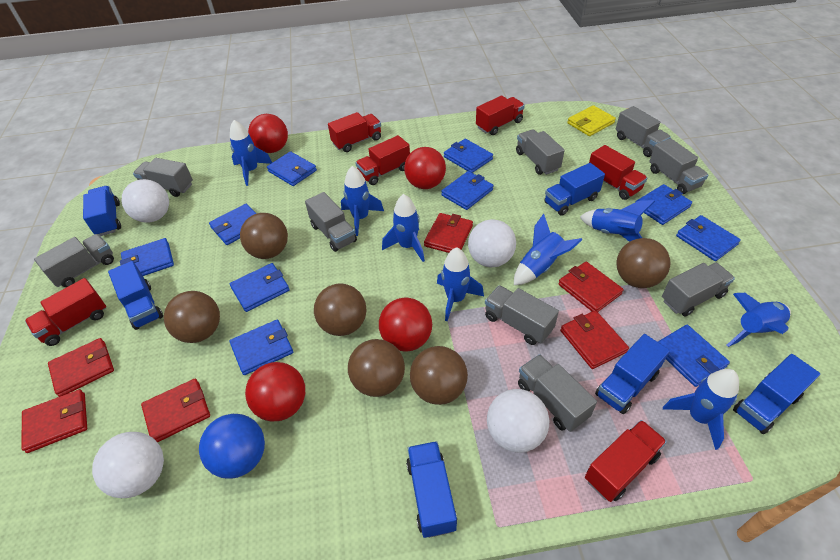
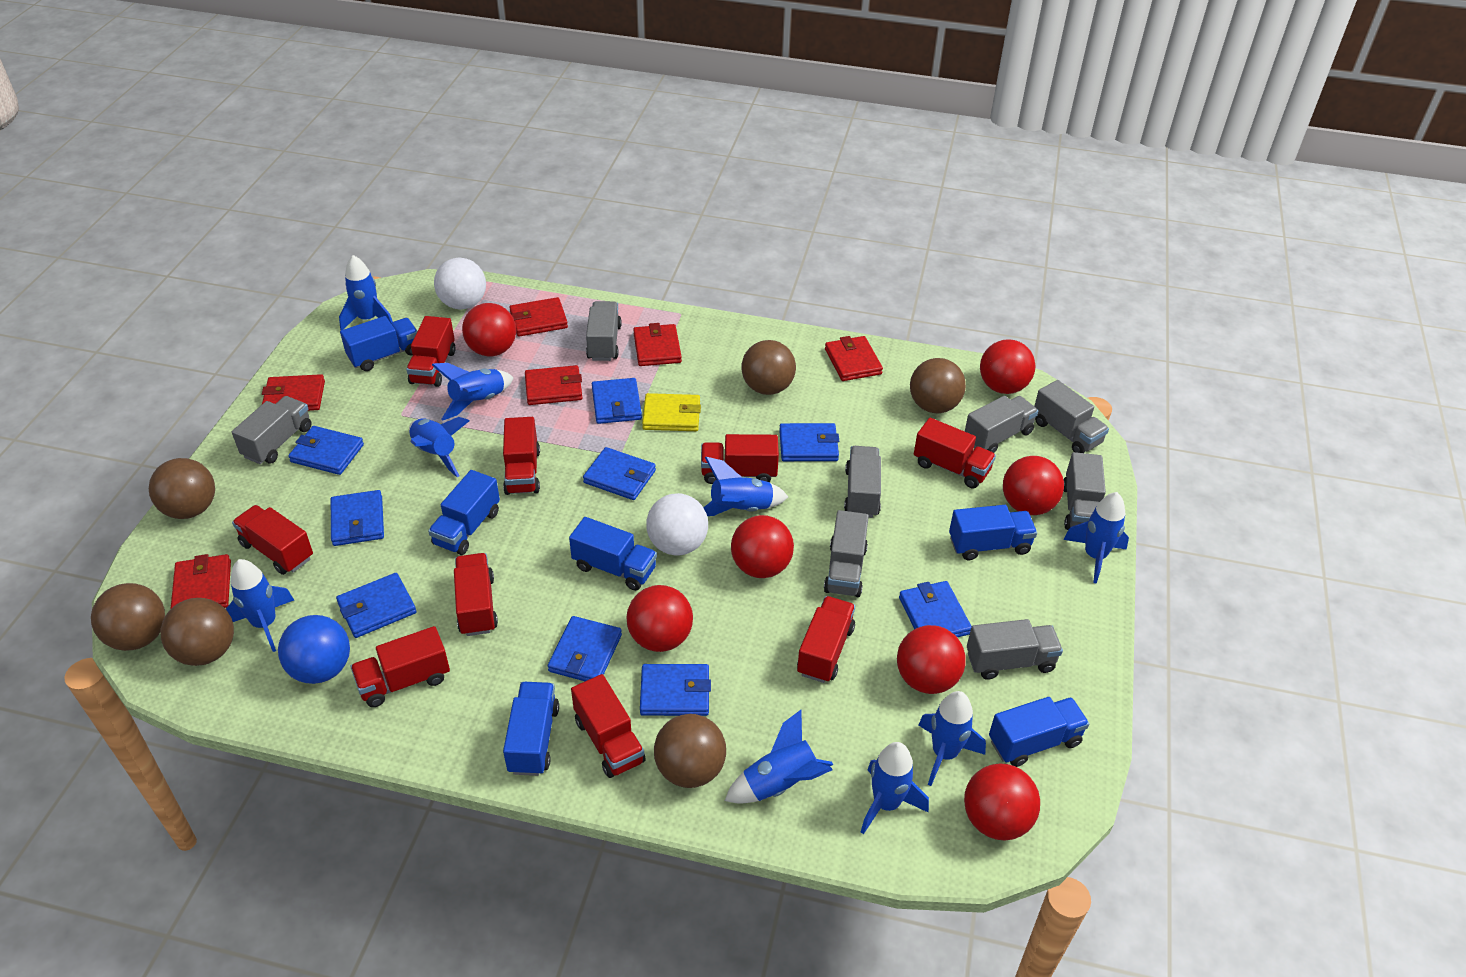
blue rocket: [230,120,272,186] [341,166,384,236] [382,194,425,262] [437,247,484,321] [514,214,582,285] [580,200,655,242] [663,369,739,450] [727,293,791,347] = 8 -> [226,559,294,652] [339,255,393,330] [409,417,469,477] [432,363,514,420] [703,457,788,516] [725,710,833,804] [861,742,929,834] [918,691,986,786] [1063,492,1129,584] = 9
blue wallet: [120,238,174,276] [209,204,256,245] [230,263,290,312] [230,320,293,375] [267,151,317,186] [441,171,493,210] [444,139,493,173] [636,184,692,225] [658,325,730,387] [676,215,741,261] = 10 -> [288,426,364,475] [331,490,384,546] [336,573,417,638] [548,616,622,681] [583,447,656,500] [592,378,642,424] [640,664,711,716] [779,423,839,461] [899,581,972,637] = 9
grey truck: [34,234,114,288] [133,158,193,197] [305,192,357,252] [485,285,559,345] [516,129,565,175] [518,354,597,432] [616,106,671,157] [649,138,708,194] [662,263,735,317] = 9 -> [232,396,312,464] [586,301,622,361] [824,510,869,597] [844,446,881,518] [965,396,1038,453] [967,619,1063,680] [1035,380,1109,453] [1064,452,1106,530] = 8
red ball: [245,362,305,421] [248,114,288,153] [379,298,432,352] [404,147,446,189] = 4 -> [462,303,516,356] [627,585,693,652] [731,515,794,578] [897,625,966,694] [964,764,1040,840] [980,339,1036,394] [1003,456,1064,515] = 7
red truck: [25,278,106,346] [328,112,381,152] [355,135,410,185] [476,96,525,135] [585,420,667,502] [589,145,647,200] = 6 -> [232,505,313,575] [350,626,450,707] [406,316,456,387] [454,553,498,636] [503,417,540,495] [571,674,646,778] [701,434,779,484] [797,596,855,683] [914,418,996,489] = 9
white ball: [92,432,164,498] [122,179,169,223] [468,219,516,267] [487,389,549,453] = 4 -> [434,258,486,309] [647,493,708,556] = 2

